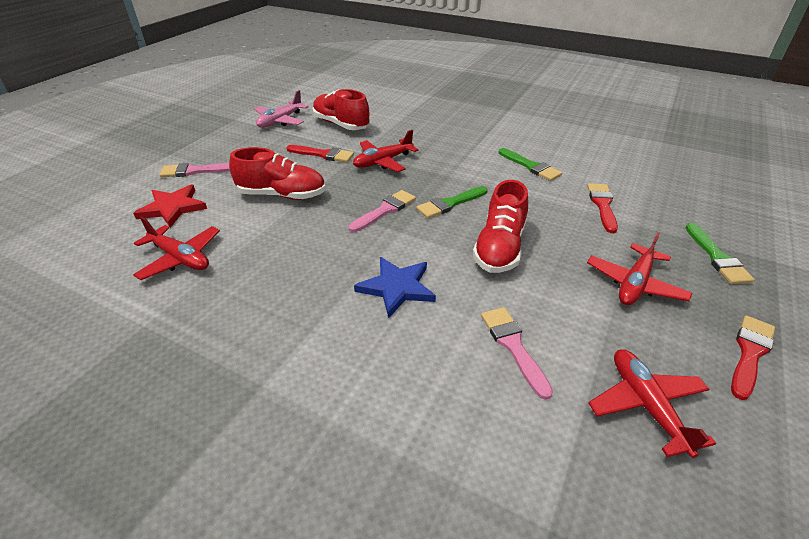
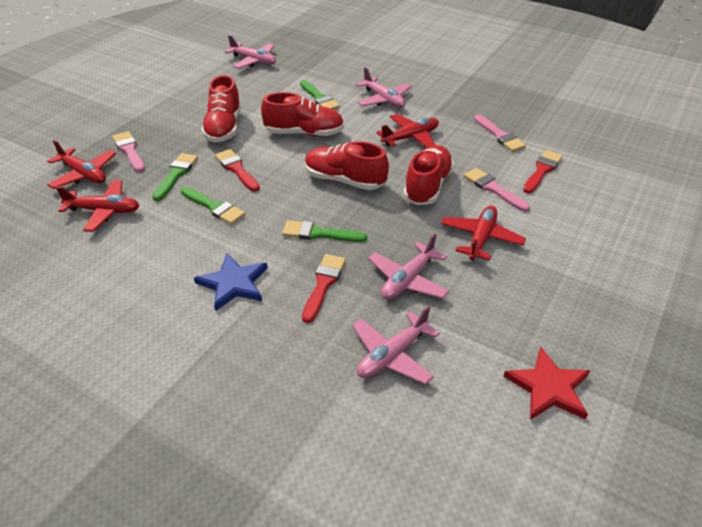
green brush: [416,186,487,218] [499,148,562,181] [686,223,755,284] = 3 -> [152,153,198,201] [181,187,245,225] [282,220,367,242] [300,80,340,110] = 4
pink plane: [254,90,309,128] = 1 -> [224,35,276,69] [352,306,440,385] [356,67,412,108] [368,233,449,300] = 4
red shoe: [229,147,326,200] [312,89,370,130] [473,180,528,273] = 3 -> [201,75,241,143] [261,92,344,137] [305,141,389,190] [403,145,454,205] = 4

